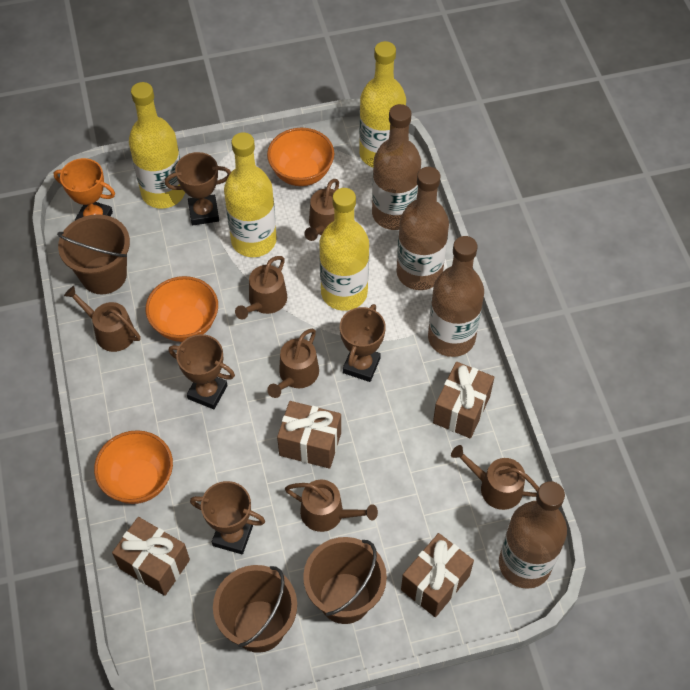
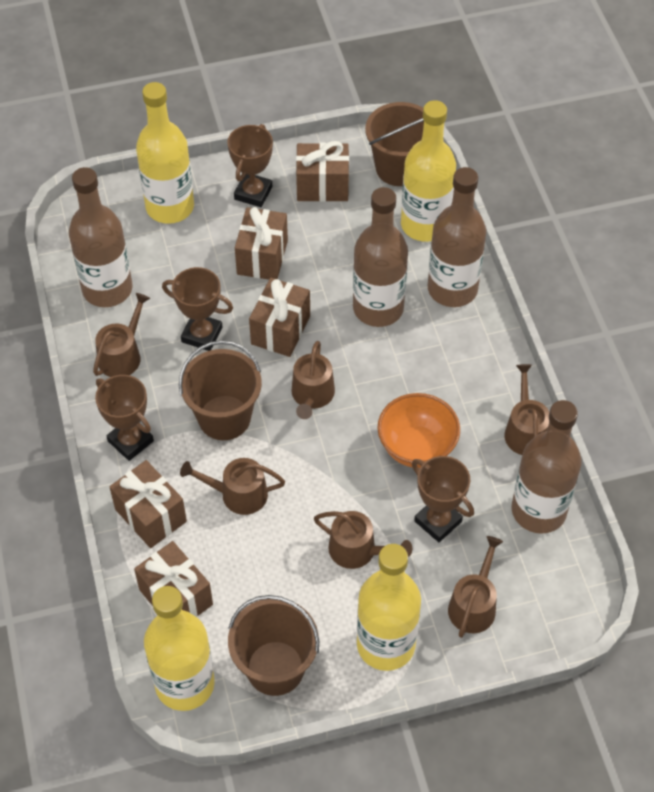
brown gift: [112,517,190,596] [277,401,341,469] [401,533,474,617] [433,362,494,438] = 4 -> [109,460,187,548] [134,541,213,617] [235,207,288,280] [249,278,310,357] [296,141,349,202] = 5
orange bowl: [94,430,173,504] [146,276,218,342] [267,128,334,186] = 3 -> [377,393,460,468] = 1
orange trophy: [54,158,115,220] = 1 -> none = 0

